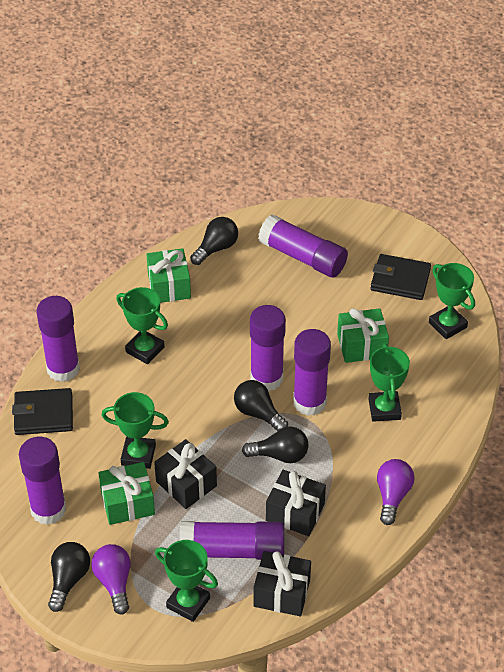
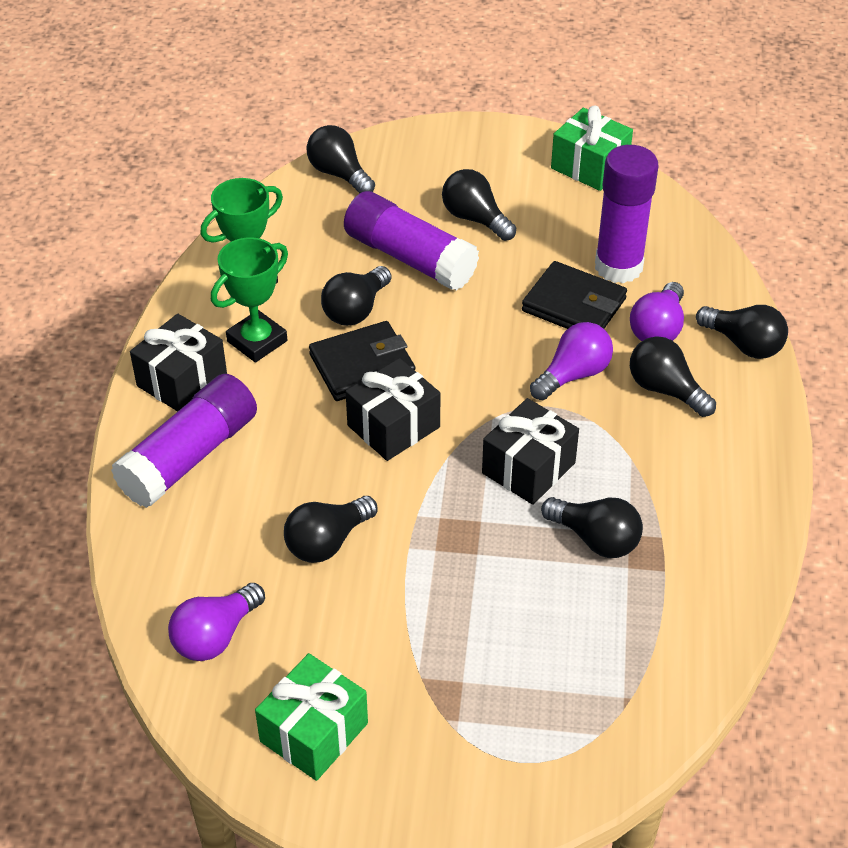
black light bulb: [48,542,90,612] [190,217,238,265] [234,380,288,432] [242,427,308,463] = 4 -> [284,496,378,563] [307,125,375,194] [321,266,391,326] [442,169,516,241] [541,497,643,558] [630,336,716,417] [696,305,788,359] = 7
green gift: [98,462,155,525] [146,248,191,303] [337,308,389,363] = 3 -> [255,653,368,781] [551,106,633,191] = 2
green trophy: [101,392,169,469] [116,287,168,364] [155,540,218,622] [368,344,410,422] [429,263,475,339] = 5 -> [200,178,283,284] [211,237,288,363] = 2
purple glue stick: [19,437,66,525] [37,296,80,382] [179,521,284,560] [250,305,286,391] [258,214,348,278] [293,329,331,416] = 6 -> [111,374,257,508] [344,191,479,291] [595,145,659,284] = 3
purple light bulb: [91,544,131,614] [377,459,415,525] = 2 -> [168,583,265,661] [530,322,613,400] [630,282,684,341] = 3

